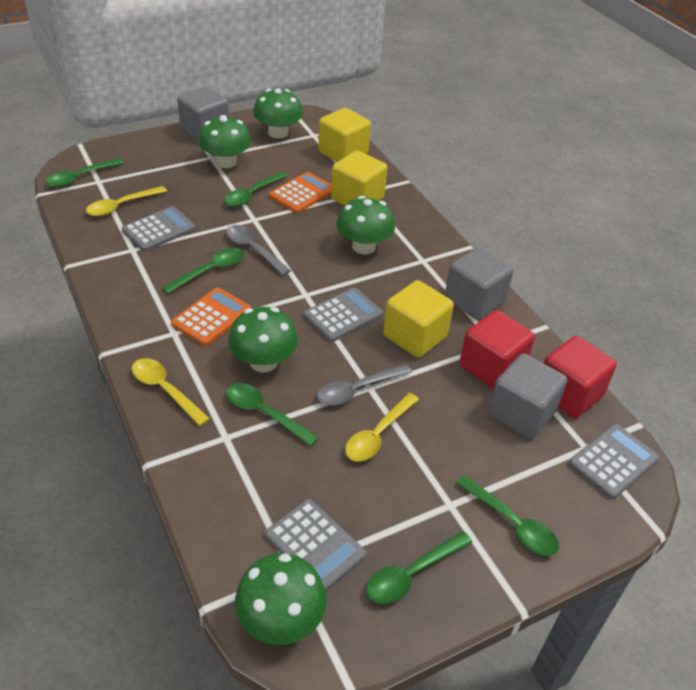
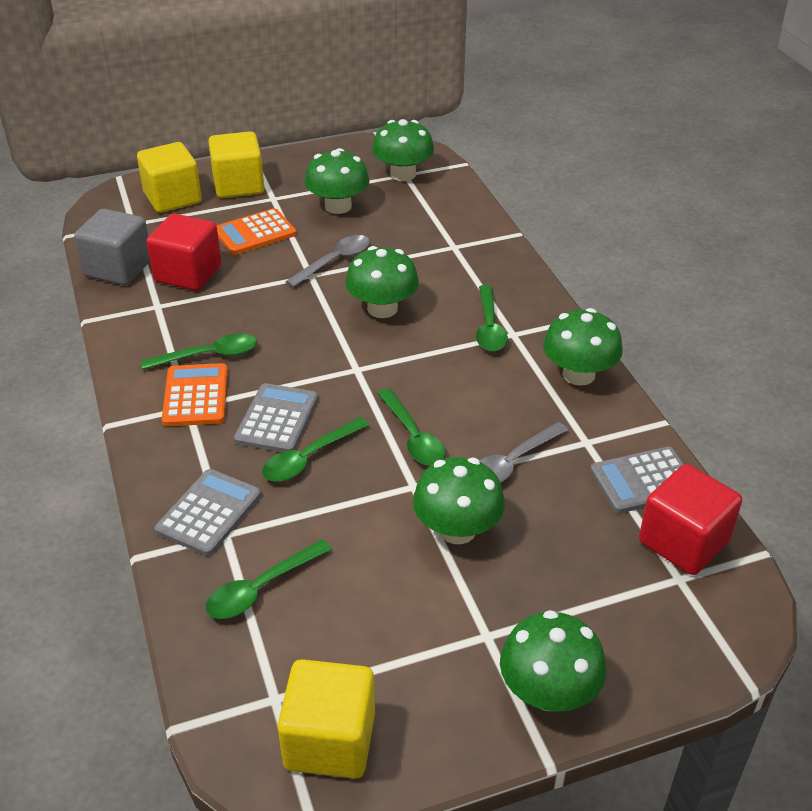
green mushroom: [198,115,251,168] [228,307,298,373] [235,553,327,645] [253,88,303,139] [336,196,395,254] = 5 -> [305,148,370,214] [345,246,419,318] [372,119,434,181] [413,457,505,544] [500,610,606,712] [543,308,623,386] = 6
green spoon: [46,158,124,187] [162,248,244,294] [224,171,288,207] [226,383,319,446] [366,531,472,604] [456,475,559,556] = 6 -> [141,333,257,370] [206,539,332,619] [262,417,369,482] [377,388,446,466] [476,285,508,352] = 5
grey calculator: [122,206,196,251] [265,499,366,592] [303,288,383,342] [569,424,659,499] = 4 -> [155,469,261,556] [234,383,318,452] [590,447,684,513] = 3
grey cube: [177,87,229,141] [445,247,513,320] [488,353,567,439] = 3 -> [74,209,150,285] = 1
yellow spoon: [86,186,167,216] [132,358,210,426] [345,393,419,462] = 3 -> none = 0

